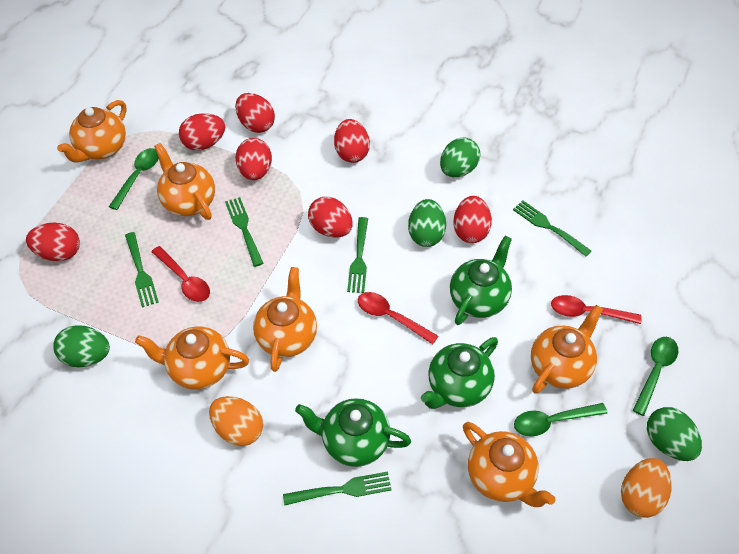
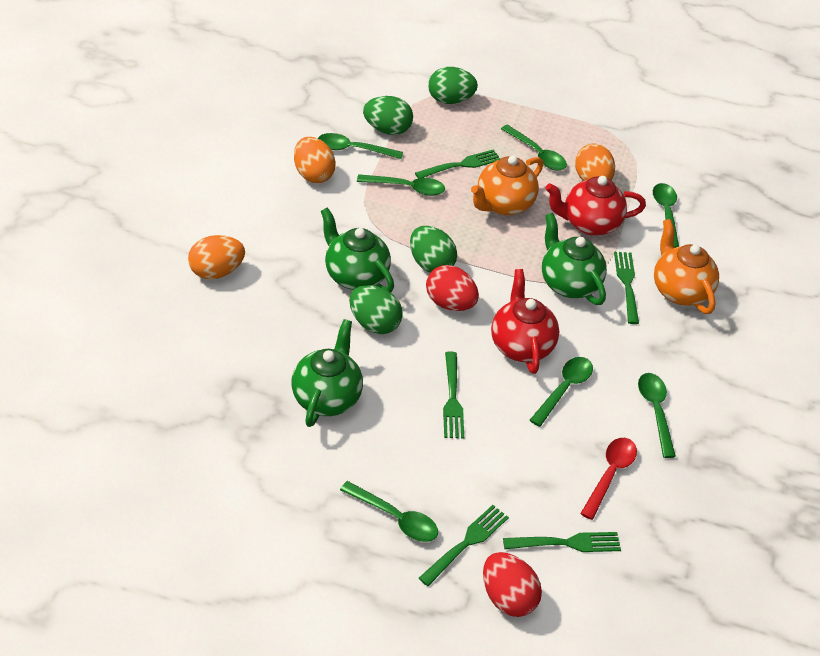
green spoon: [109,148,159,210] [514,403,607,437] [632,337,678,416] = 3 -> [318,133,403,159] [340,481,438,542] [357,174,445,196] [501,125,567,170] [530,357,593,427] [638,373,676,458] [653,183,679,248] = 7
orange egg: [209,396,263,446] [621,458,672,518] = 2 -> [188,235,245,279] [294,137,336,183] [575,143,615,181] = 3
orange teapot: [57,100,127,163] [135,327,249,390] [154,143,215,220] [253,267,317,372] [463,422,555,507] [531,305,603,394] = 6 -> [471,155,543,216] [654,219,719,314] = 2
red egg: [26,223,80,261] [179,113,225,151] [235,93,275,133] [235,138,272,180] [308,197,353,238] [334,119,370,163] [453,196,492,243] = 7 -> [426,265,479,311] [483,552,542,617] = 2
red spoon: [151,246,210,302] [358,292,438,344] [551,295,642,324] = 3 -> [580,438,637,520] = 1
red teapot: none = 0 -> [491,269,559,374] [546,176,646,236] = 2

